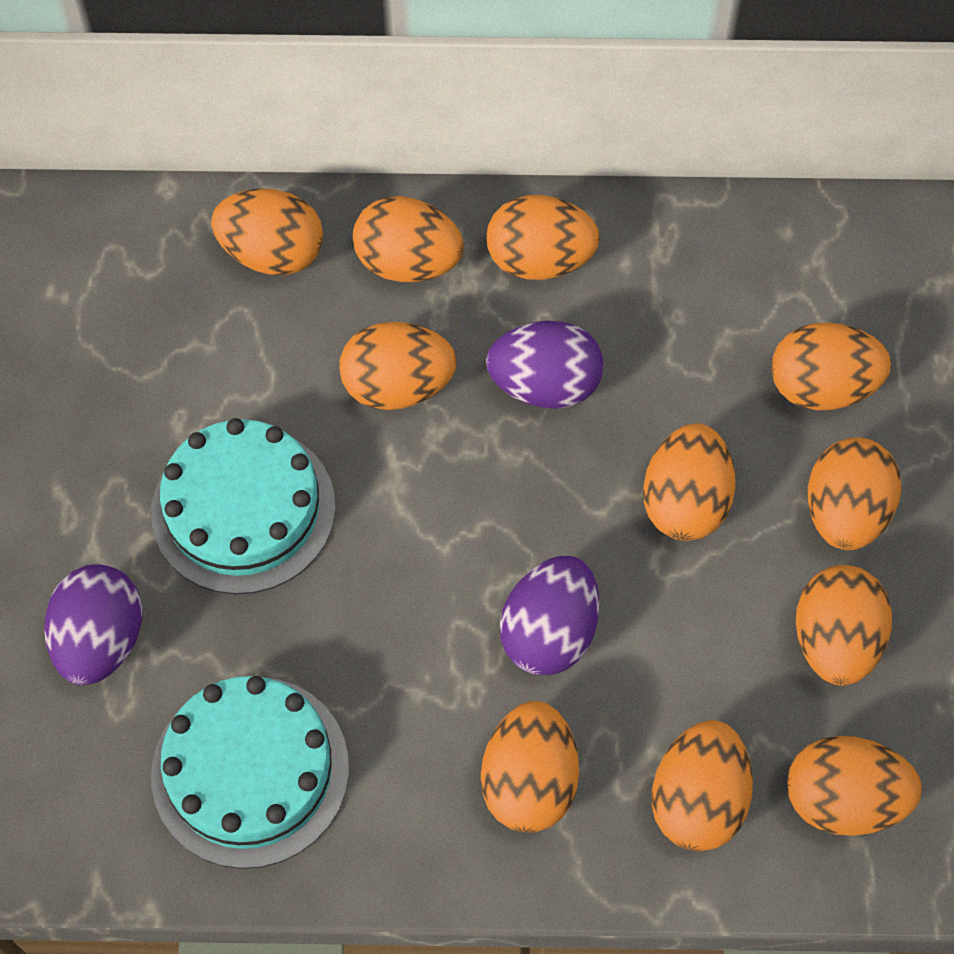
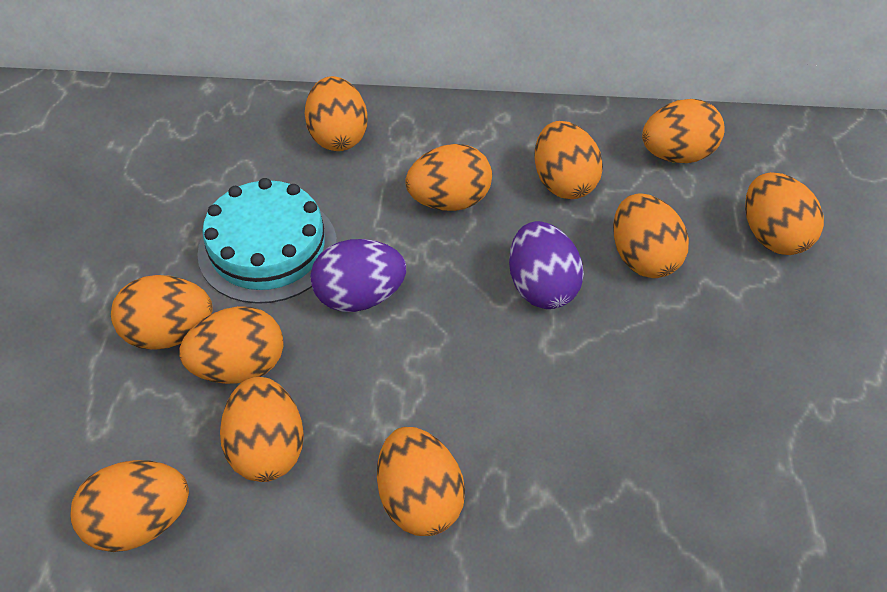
purple egg: [44,564,142,685] [486,321,603,409] [500,556,599,675] = 3 -> [310,239,406,312] [509,221,584,309] = 2
turquoise cake: [151,418,335,594] [151,676,349,869] = 2 -> [197,178,337,304] = 1

